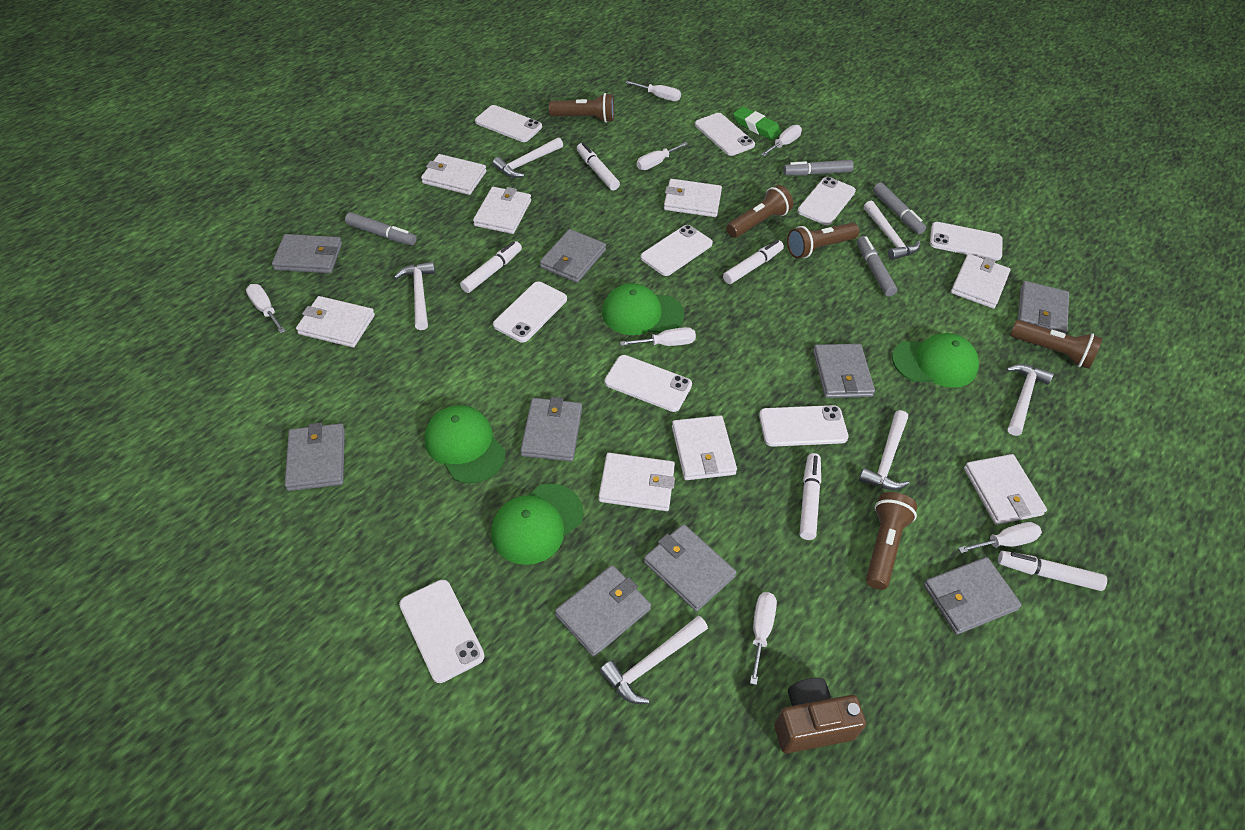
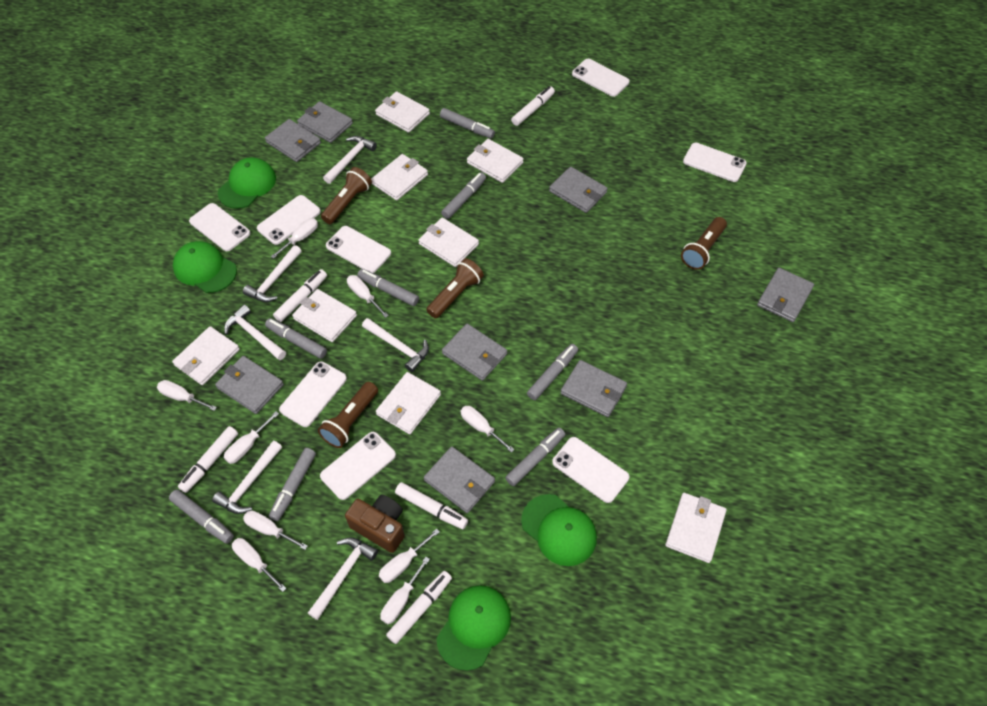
brown flashlight: [549,93,614,123] [726,185,793,238] [787,223,859,259] [866,492,917,590] [1010,320,1102,369] = 5 -> [318,382,378,448] [321,167,372,224] [426,258,484,319] [681,217,727,270] = 4
green eraser: [733,106,781,140] = 1 -> none = 0
grey marker: [345,212,417,245] [783,160,854,176] [857,236,897,296] [873,183,926,234] = 4 -> [169,490,234,544] [265,318,327,359] [269,448,316,521] [357,269,419,306] [440,108,495,139] [441,172,486,219] [505,428,566,486] [527,344,578,400] = 8
grey wallet: [272,234,342,273] [285,423,345,491] [520,397,582,461] [540,229,606,283] [555,565,651,657] [644,524,737,612] [813,344,875,398] [923,557,1022,635] [1017,281,1069,333] = 9 -> [215,356,284,414] [265,119,321,162] [297,101,353,143] [424,446,495,513] [442,324,507,381] [549,167,608,213] [561,360,627,417] [757,268,814,322] = 8
white phone: [399,580,485,683] [475,105,542,142] [493,282,567,343] [604,355,692,412] [641,225,713,276] [695,113,755,156] [759,405,849,447] [798,177,856,225] [930,222,1003,261] = 9 -> [189,203,250,251] [257,195,321,245] [279,361,347,427] [320,432,396,500] [326,226,391,273] [552,437,629,503] [572,59,630,97] [683,143,747,182] = 8
white screwdriver: [246,284,285,333] [620,327,696,346] [625,81,681,101] [637,142,688,170] [750,592,777,685] [761,125,802,156] [958,522,1042,553] = 7 -> [157,380,217,411] [224,411,279,464] [232,538,287,592] [243,510,308,550] [271,218,318,259] [347,275,389,318] [379,528,440,583] [380,557,430,624] [460,406,515,453] = 9

